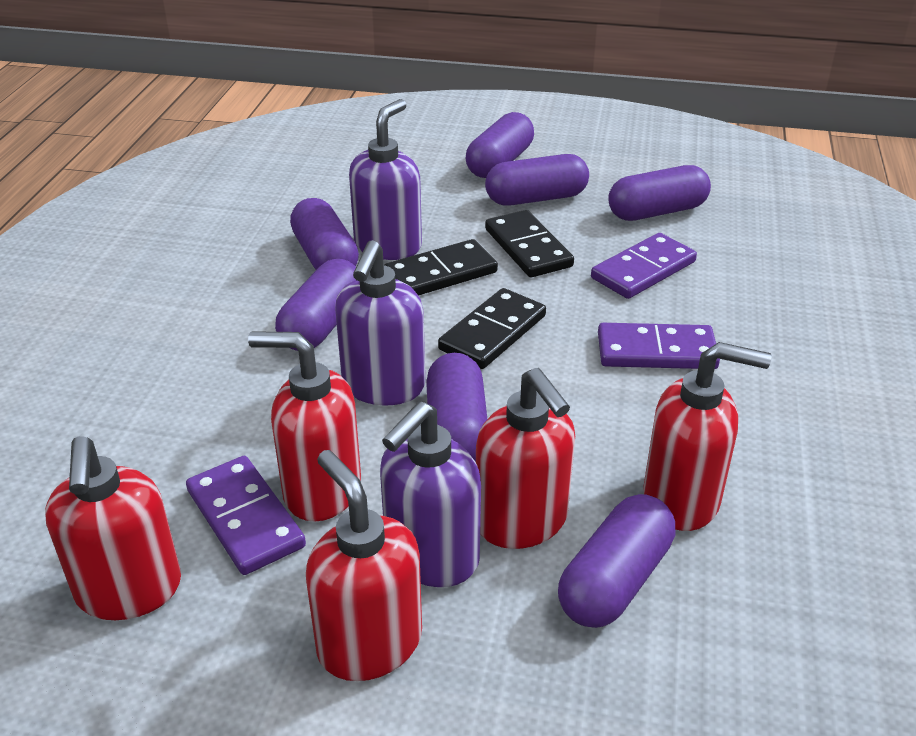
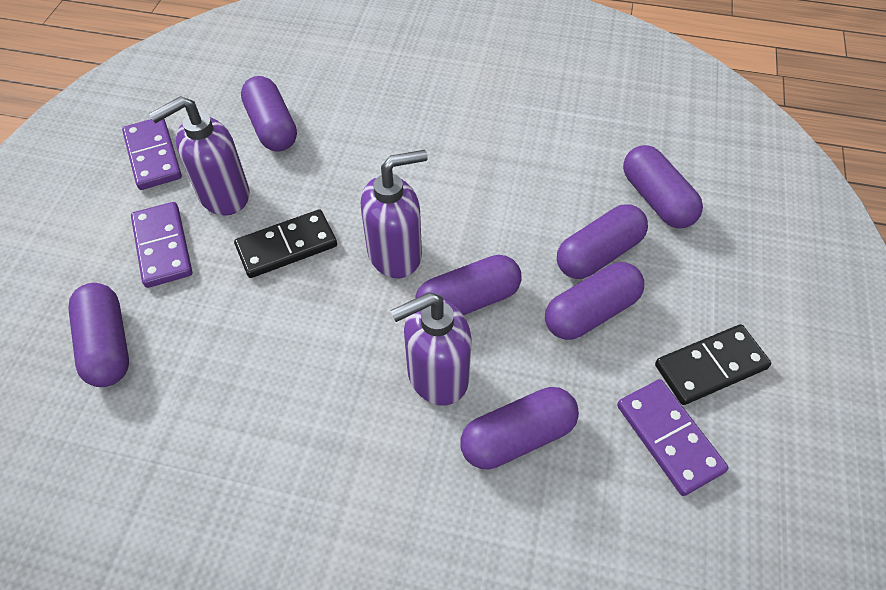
black domino: [384,239,498,296] [438,288,546,369] [485,210,574,277] = 3 -> [234,209,337,278] [655,324,771,405] = 2
red soap dispenser: [45,436,181,620] [248,331,361,521] [306,450,422,681] [476,368,575,549] [643,342,771,531] = 5 -> none = 0

